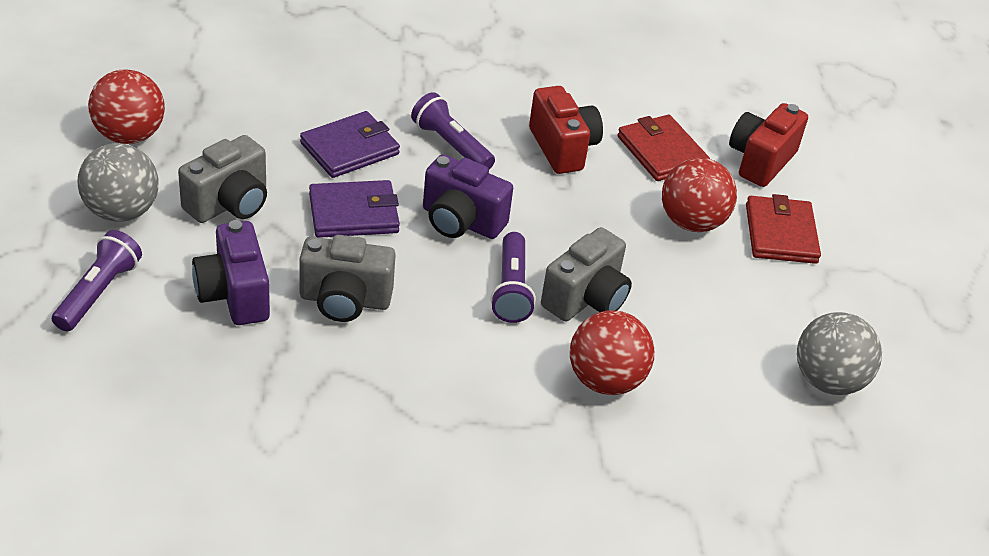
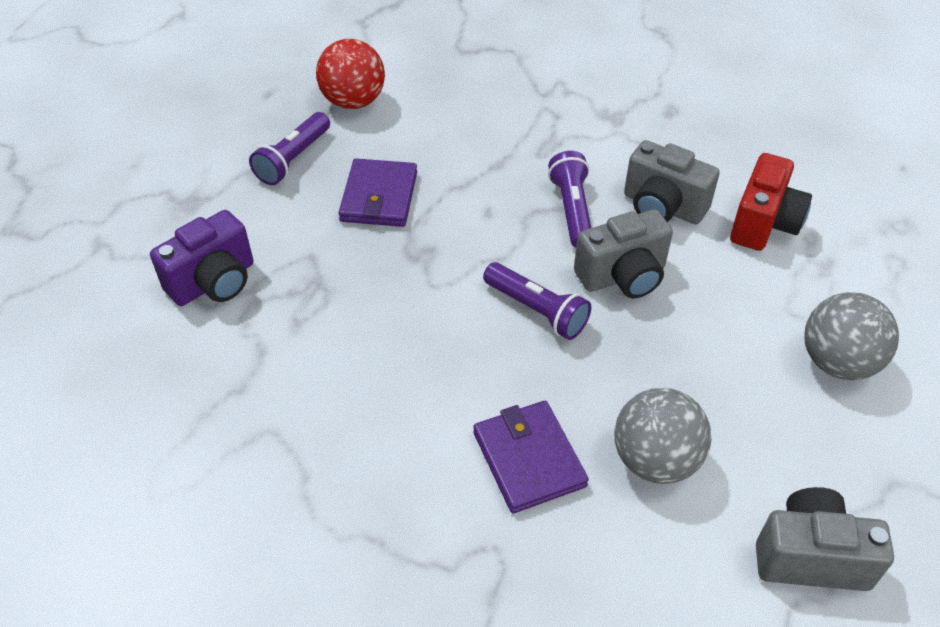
purple camera: [192,220,270,325] [423,154,513,239] = 2 -> [150,210,253,306] = 1
red ball: [88,70,165,144] [570,310,654,395] [662,158,737,232] = 3 -> [316,39,385,109] = 1
red camera: [529,86,603,174] [729,103,808,187] = 2 -> [730,153,812,251] = 1
red wallet: [618,115,710,181] [746,194,821,264] = 2 -> none = 0

